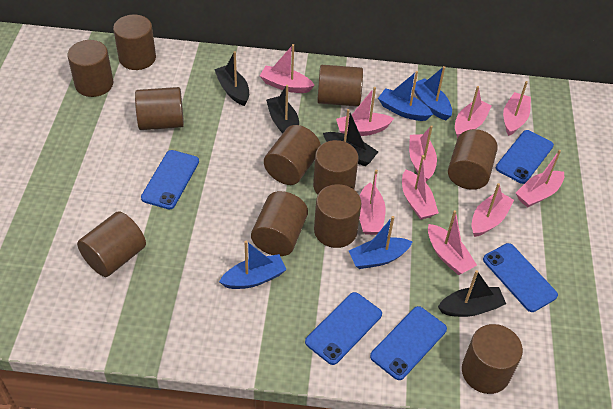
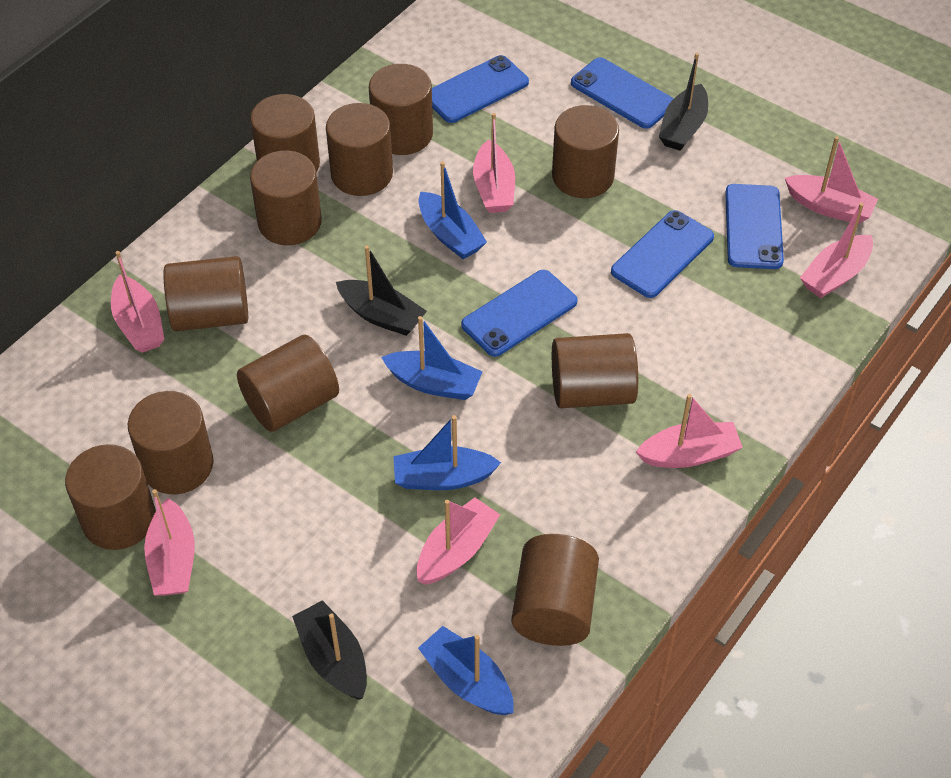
black boat: [214,51,249,106] [266,85,299,133] [323,109,378,166] [438,270,506,317] = 4 -> [292,600,367,700] [336,245,427,336] [659,53,708,151] = 3
pink boat: [260,44,315,93] [336,87,394,136] [359,170,386,235] [402,155,439,220] [409,125,437,182] [428,210,477,275] [455,86,492,138] [471,183,514,237] [503,81,531,136] [516,150,564,208] = 10 -> [111,251,164,353] [144,489,195,596] [417,497,500,585] [473,113,515,213] [636,394,743,468] [785,136,878,224] [800,203,873,298] = 7

